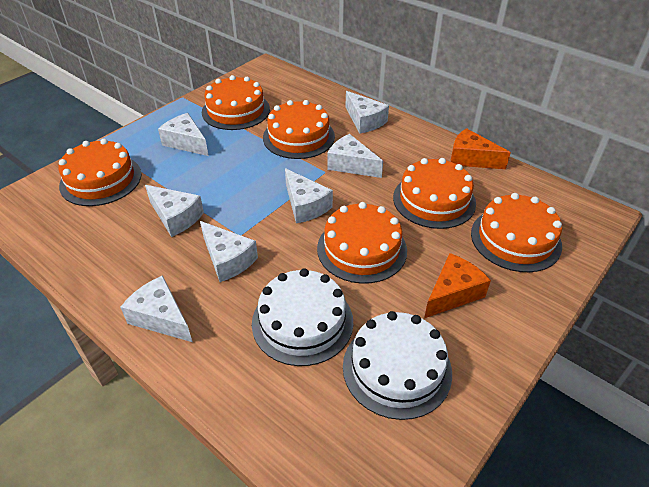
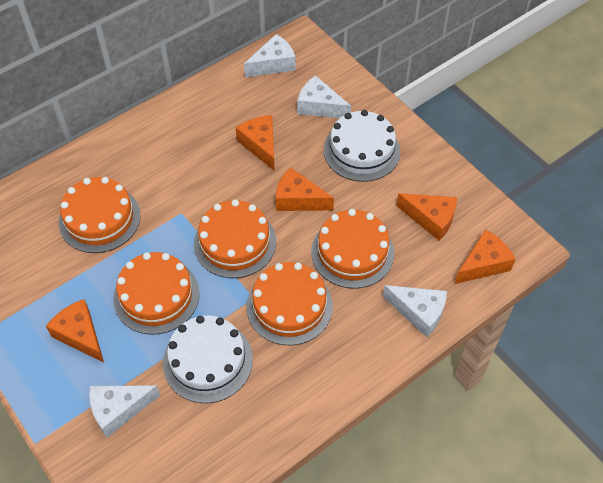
orange cake: [58,139,141,206] [202,75,270,130] [263,100,335,159] [317,202,407,284] [393,158,476,229] [471,193,562,272] = 6 -> [59,177,141,253] [113,252,200,335] [194,199,276,278] [246,262,333,345] [311,209,394,288] = 5
orange cheese: [424,253,491,318] [450,128,511,169] = 2 -> [46,299,104,363] [236,115,275,171] [275,167,334,211] [396,193,457,241] [455,229,516,284] = 5
white cheese: [120,275,192,342] [145,185,204,237] [158,113,209,156] [200,221,258,282] [285,168,333,223] [327,134,383,178] [345,91,389,134] = 7 -> [89,385,160,438] [244,34,296,77] [297,75,351,118] [383,285,447,337] = 4

